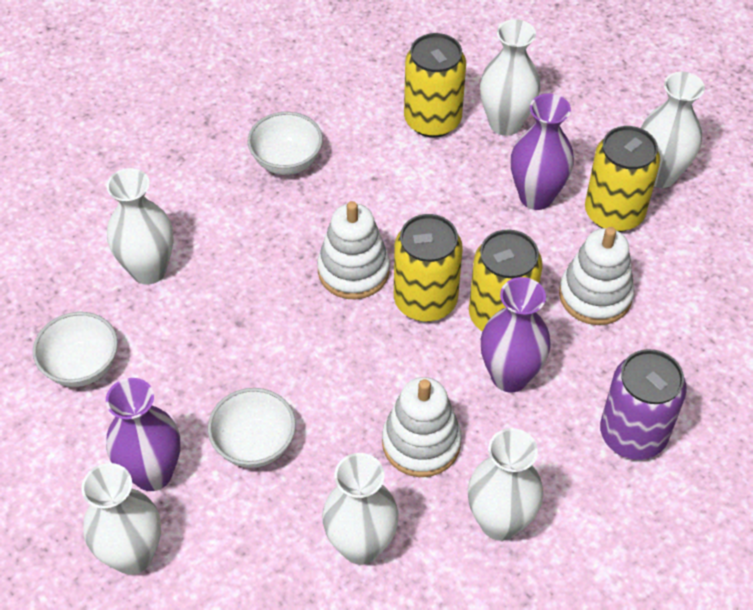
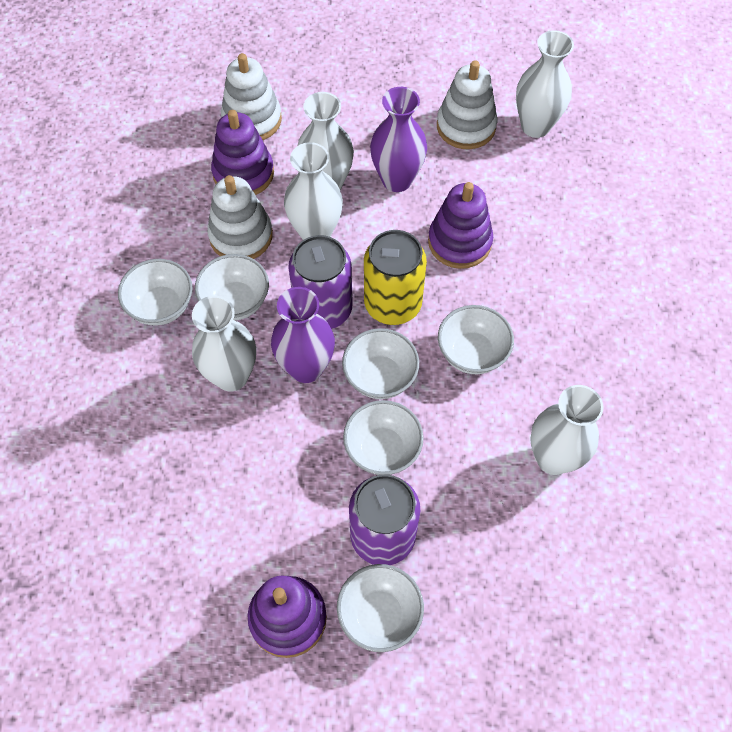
purple can: [600,349,687,460] = 1 -> [288,235,353,329] [349,474,420,565] = 2
purple stacking toy: none = 0 -> [211,110,274,195] [248,576,327,658] [428,182,493,269] = 3
purple vase: [106,378,180,491] [481,277,551,393] [511,93,574,210] = 3 -> [271,287,335,383] [370,87,427,192] = 2
white bowl: [33,312,118,387] [208,388,296,468] [248,112,323,175] = 3 -> [118,259,193,326] [195,254,269,320] [337,564,424,652] [342,328,419,399] [343,400,424,475] [438,305,514,374] = 6
white vase: [81,463,161,575] [106,168,174,285] [322,453,399,565] [468,428,543,541] [480,19,540,136] [641,72,705,188] = 6 -> [192,296,256,391] [284,142,343,240] [298,92,354,190] [516,30,574,138] [530,385,604,475] = 5
yellow can: [394,214,463,322] [404,33,466,137] [469,230,543,332] [585,126,660,232] = 4 -> [364,230,427,325] = 1

